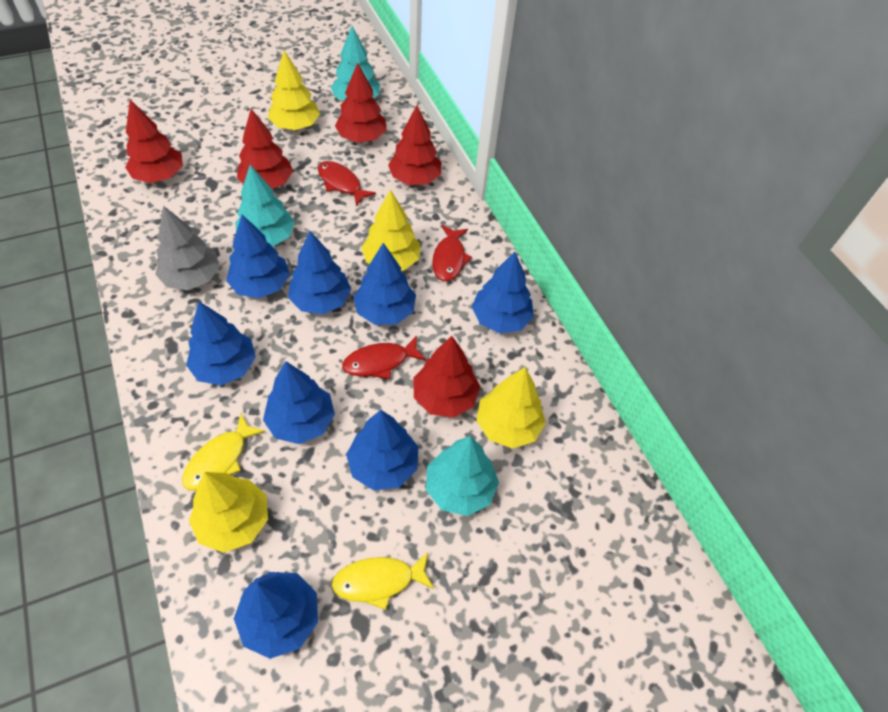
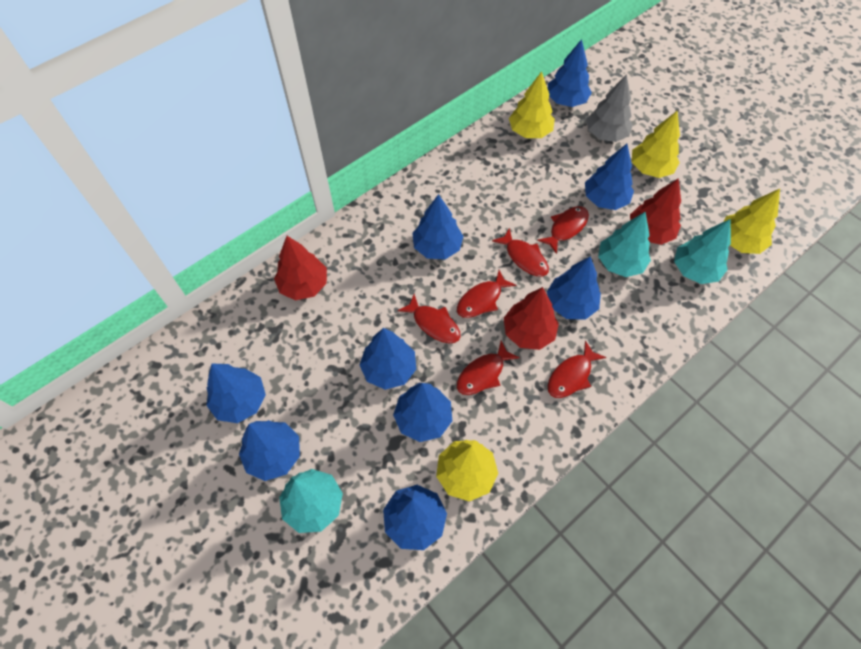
blue tree: [186,301,256,385] [226,214,290,298] [234,572,318,659] [263,361,335,444] [288,231,351,314] [346,410,419,490] [353,243,416,325] [472,252,534,333] = 8 -> [206,363,266,423] [239,420,300,481] [360,328,416,390] [383,485,447,550] [393,383,452,442] [412,194,464,260] [547,256,601,320] [548,39,592,107] [585,144,634,210] = 9
red fish: [318,161,376,206] [342,336,426,379] [432,225,472,281] = 3 -> [397,294,461,343] [457,270,516,318] [457,340,520,395] [492,228,549,277] [537,206,589,254] [547,341,606,398] = 6
red tree: [125,100,183,183] [237,109,293,189] [335,62,387,143] [388,105,441,185] [413,336,480,418] = 5 -> [274,236,327,300] [504,287,559,350] [630,178,681,245] = 3
yellow fish: [182,413,265,491] [332,552,434,610] = 2 -> none = 0

